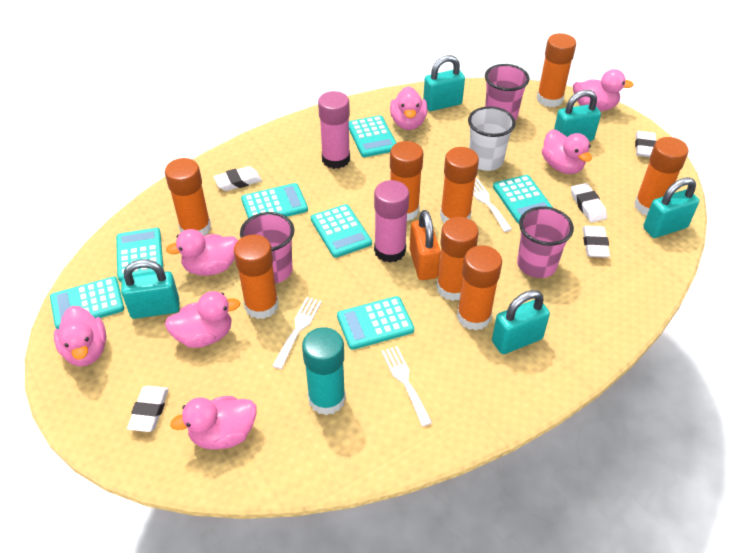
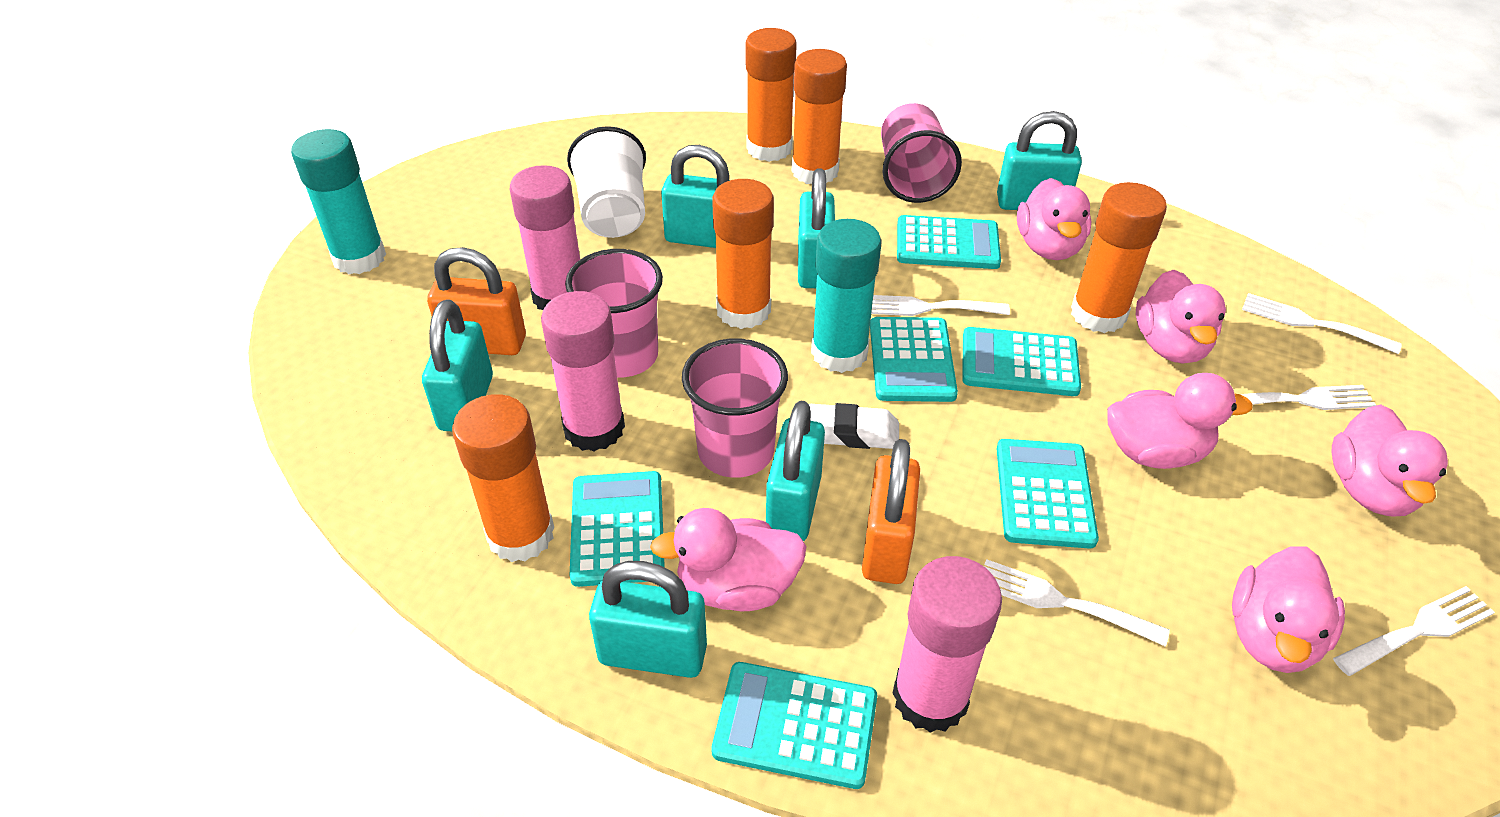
orange glue stick: [165,158,211,236] [234,234,279,319] [390,141,423,221] [436,217,479,301] [440,147,479,223] [457,245,502,331] [537,33,576,107] [634,137,688,216] = 8 -> [452,394,554,562] [712,179,774,329] [746,28,797,162] [792,49,847,184] [1071,182,1167,333] = 5
orange padlock: [410,210,441,280] = 1 -> [427,247,526,355] [862,439,920,584] = 2
pink duck: [54,306,106,366] [165,291,240,348] [166,229,238,276] [170,396,256,449] [390,86,427,130] [542,129,592,174] [573,69,634,111] = 7 -> [650,508,807,611] [1017,178,1091,260] [1107,373,1253,469] [1136,269,1226,363] [1232,546,1345,673] [1332,404,1448,517] = 6
pink glue stick: [318,91,350,169] [374,180,409,263] = 2 -> [510,165,580,310] [541,291,625,451] [892,556,1002,733] = 3
turquoise calculator: [50,277,124,330] [116,228,163,281] [241,183,308,218] [311,204,372,258] [337,296,414,350] [349,115,396,157] [493,175,553,223] = 7 -> [570,471,665,587] [711,662,877,789] [870,317,958,402] [897,215,1001,269] [962,327,1081,396] [997,439,1099,549] = 6
turquoise glue stick: [302,327,346,415] = 1 -> [291,129,386,274] [811,219,882,373] = 2
turquoise padlock: [121,259,180,319] [423,55,465,111] [492,290,550,354] [554,90,601,141] [643,177,699,238] = 5 -> [422,299,493,431] [589,561,707,678] [661,145,730,248] [766,401,825,542] [798,168,835,288] [997,111,1082,210] = 6
white eraser: [127,386,169,432] [214,166,262,191] [571,183,607,223] [583,226,610,258] [635,131,656,157] = 5 -> [809,403,899,449] = 1
white fork: [272,297,322,369] [381,346,432,427] [473,178,512,232] = 3 -> [871,295,1010,316] [984,559,1170,647] [1240,385,1376,410] [1242,293,1402,354] [1333,586,1495,676] = 5

